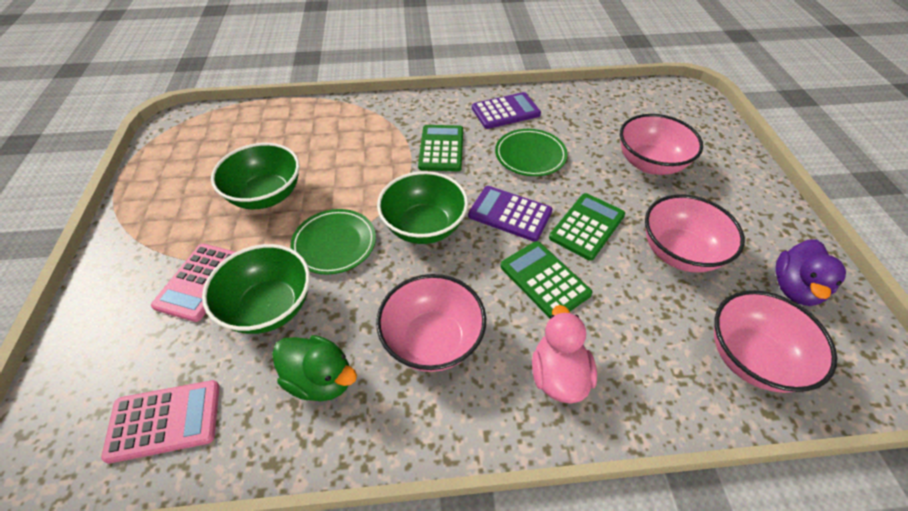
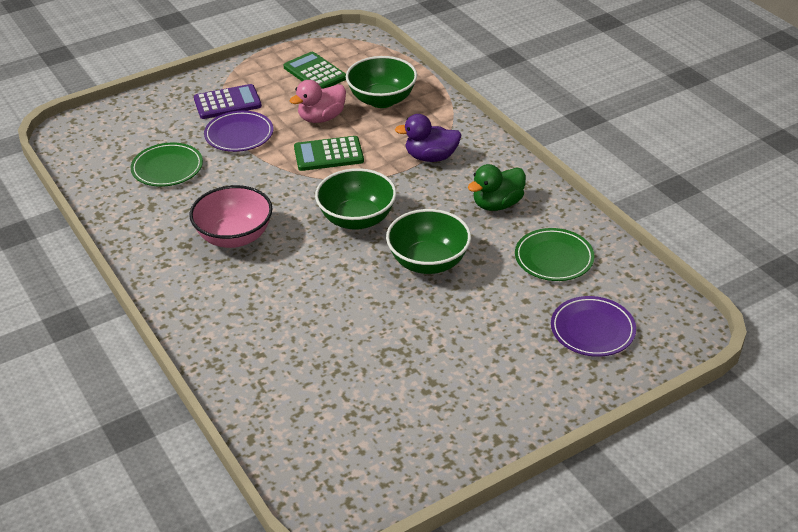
green calculator: [418,125,463,171] [500,241,592,318] [549,193,625,261] = 3 -> [283,52,346,89] [294,136,364,171] = 2
pink bowl: [376,274,486,372] [620,114,703,175] [645,195,745,273] [714,290,837,393] = 4 -> [189,185,273,248] = 1
pink calculator: [101,380,220,463] [151,244,235,322] = 2 -> none = 0
purple calculator: [468,186,552,242] [472,92,541,129] = 2 -> [194,84,262,119] = 1
purple plate: none = 0 -> [204,111,273,152] [551,296,636,357] = 2

